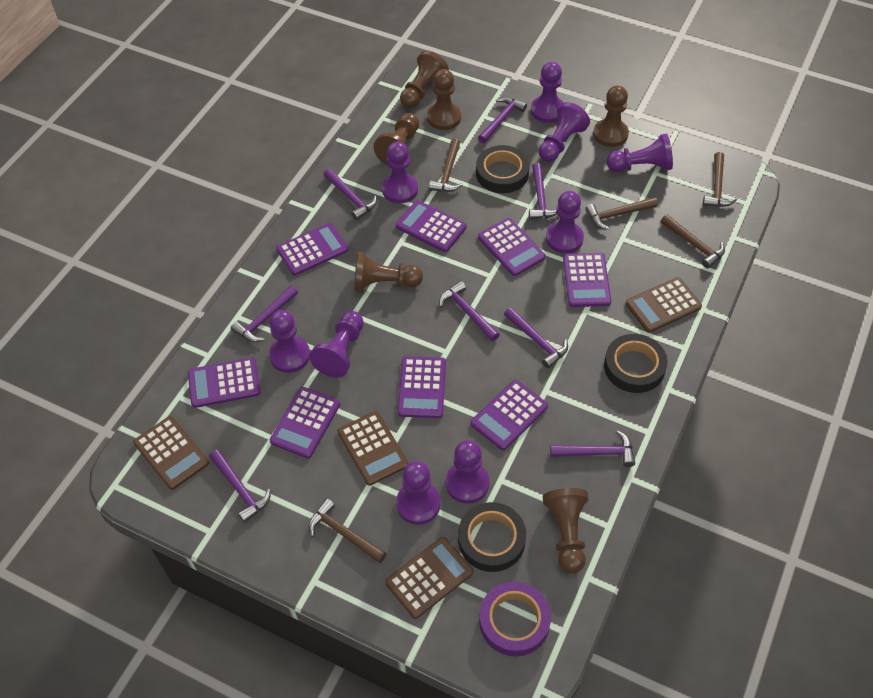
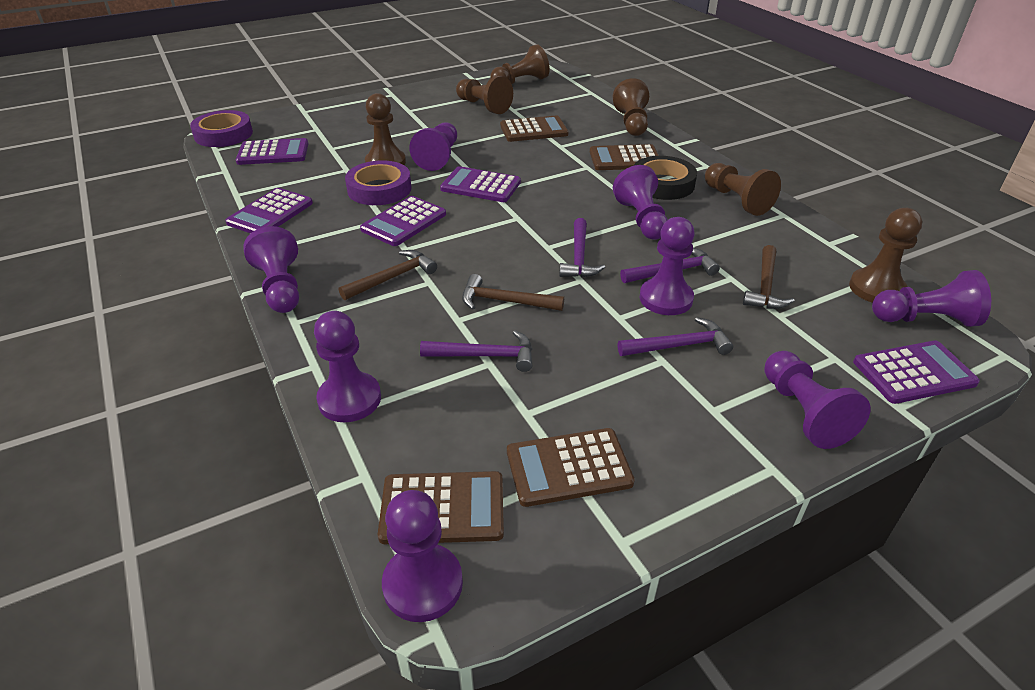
black tape: [458,502,526,572] [476,145,530,193] [604,334,668,393] = 3 -> [634,156,697,200] = 1
brown hammer: [309,498,387,563] [429,139,463,192] [585,197,658,230] [661,214,725,268] [703,152,737,207] = 5 -> [339,250,437,300] [462,274,564,311] [743,245,795,309] = 3
purple calculator: [188,357,260,408] [270,387,340,458] [276,223,349,276] [396,200,467,252] [397,356,446,418] [471,380,548,450] [478,218,546,276] [563,253,611,307] = 8 -> [225,188,313,234] [236,138,308,165] [360,196,446,246] [440,166,521,202] [853,341,980,404] = 5
purple hammer: [209,449,271,523] [231,286,298,342] [324,168,377,220] [439,281,500,341] [478,97,527,143] [504,307,568,368] [529,163,557,219] [550,430,635,467] = 8 -> [420,331,532,372] [559,218,605,277] [618,317,733,356] [620,248,720,283] = 4
purple pawn: [269,310,310,373] [310,311,364,378] [382,142,418,203] [396,461,440,525] [445,440,489,503] [531,62,564,123] [539,102,590,162] [546,191,584,253] [607,134,673,172] = 9 -> [243,226,299,313] [314,311,381,422] [382,490,463,622] [409,122,457,171] [613,165,668,240] [640,217,695,315] [764,351,871,449] [872,270,991,327] = 8
purple tape: [479,581,551,657] = 1 -> [190,110,253,147] [345,160,412,205] = 2

